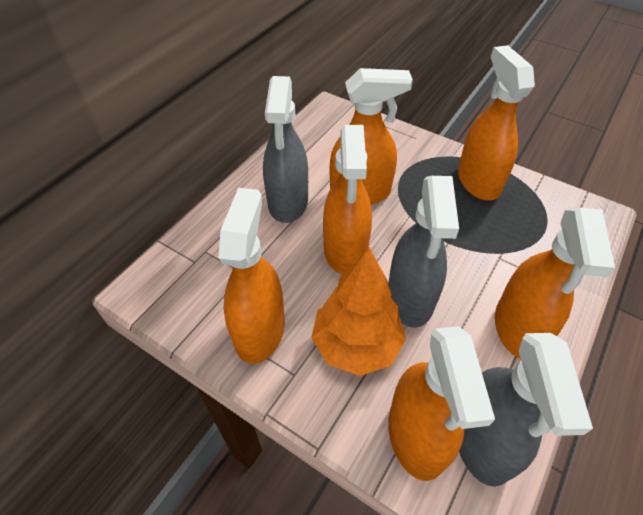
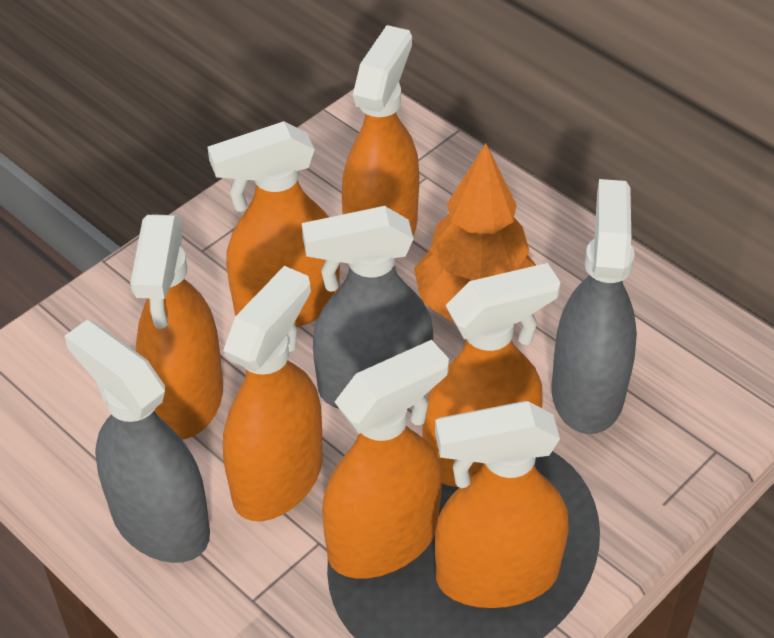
orange spray bottle: [219,188,285,364] [323,125,372,274] [330,68,413,205] [388,326,495,481] [458,45,535,201] [495,207,615,359] = 6 -> [130,214,223,439] [207,121,340,327] [223,266,323,521] [322,340,449,579] [342,25,419,236] [422,263,561,487] [435,401,569,608] = 7

